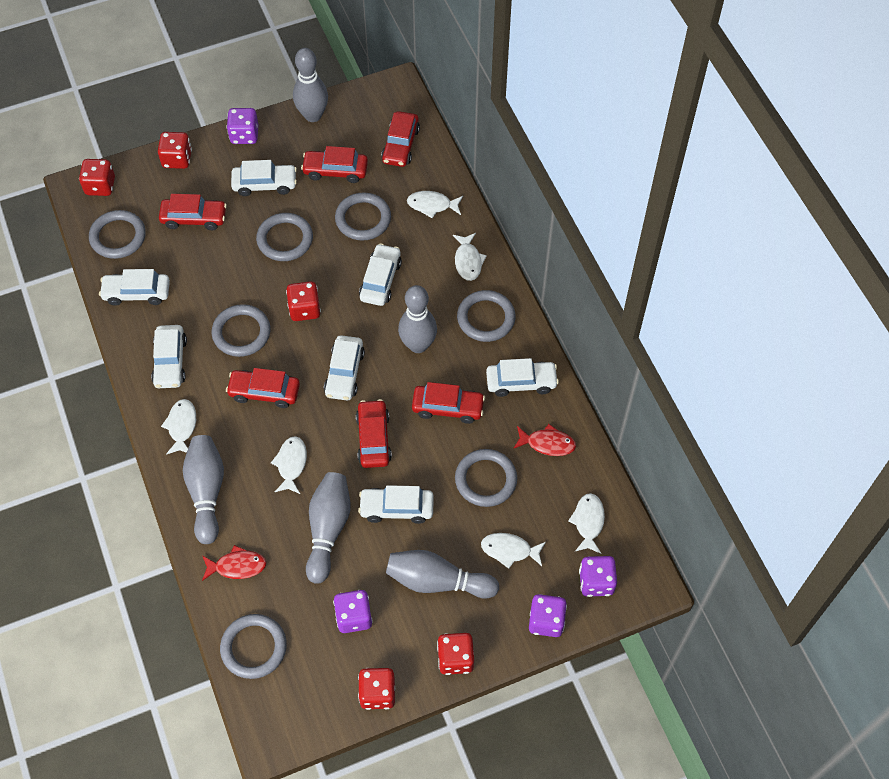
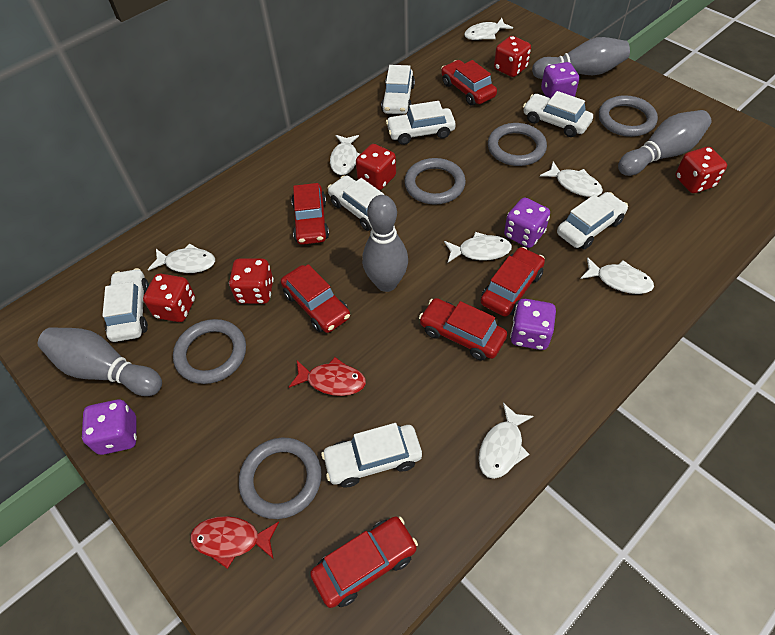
grey bowling pin: [183,435,224,544] [293,48,328,122] [306,472,350,584] [386,550,499,599] [398,285,437,353] = 5 -> [38,327,162,396] [362,195,408,292] [532,37,630,79] [618,110,711,176] = 4
grey ring: [89,210,146,259] [212,304,271,357] [220,614,287,679] [256,213,313,261] [335,193,391,240] [455,449,517,507] [457,290,516,342] = 7 -> [173,319,246,384] [239,438,322,519] [404,158,466,205] [488,123,547,166] [599,95,658,137] = 5
white fish: [161,399,196,455] [271,436,307,494] [407,191,463,218] [453,233,487,281] [481,533,546,569] [568,493,605,554] = 6 -> [148,243,215,273] [330,135,360,175] [444,232,512,263] [464,18,513,40] [478,403,534,479] [540,161,603,197] [580,257,654,294] = 7

